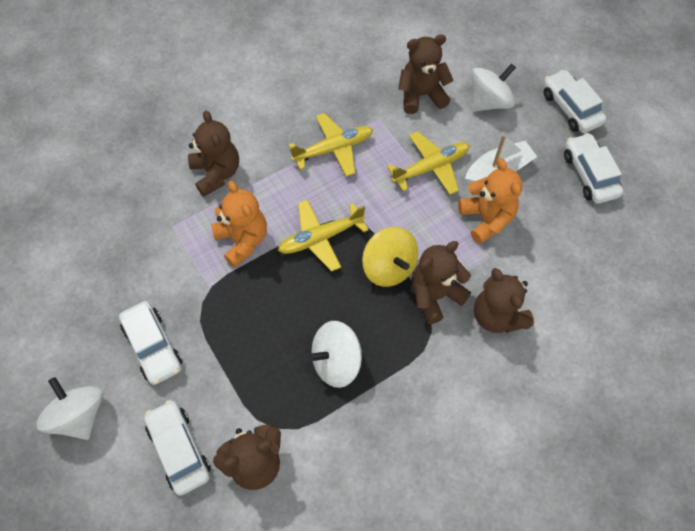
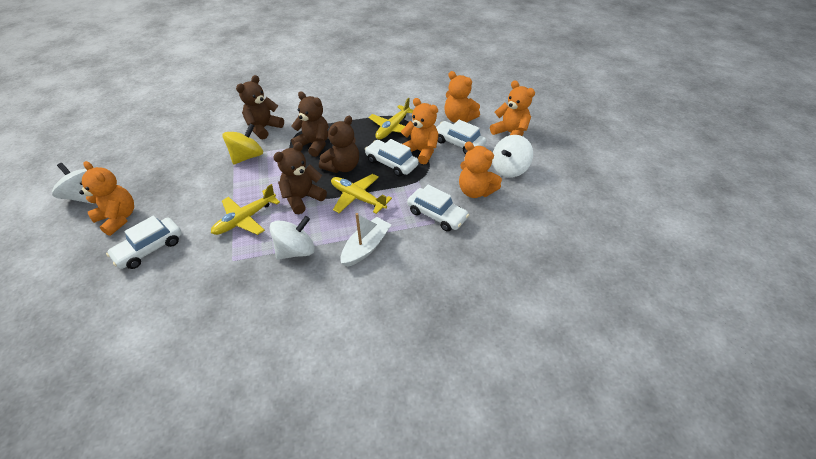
brown teddy bear: [188,111,239,197] [213,425,281,490] [398,34,453,114] [411,241,471,324] [474,268,534,333] = 5 -> [236,75,284,140] [273,142,327,214] [291,91,329,157] [319,116,359,173] = 4
orange teddy bear: [211,181,267,268] [458,158,522,244] = 2 -> [79,161,134,236] [401,98,439,165] [444,71,480,123] [459,141,502,198] [490,80,535,136] = 5

